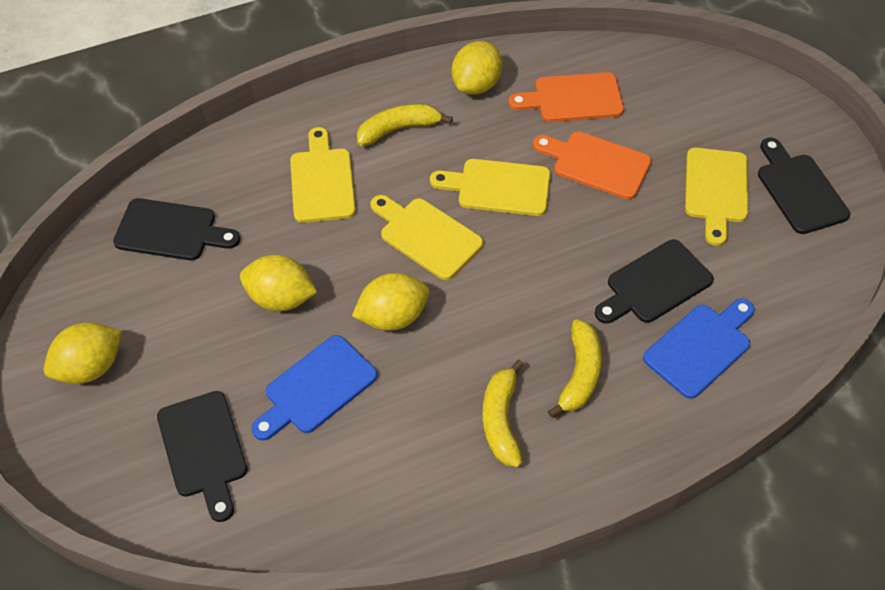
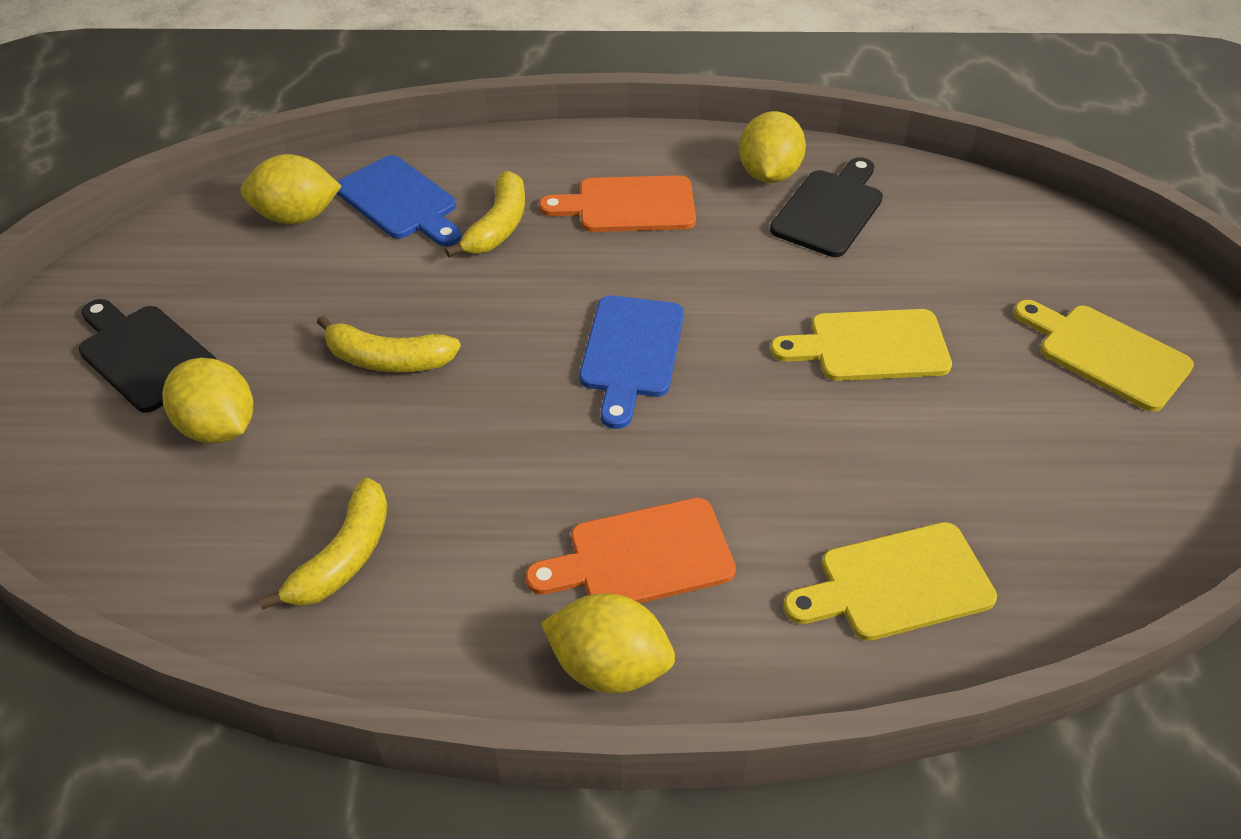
black cutting board: [113,198,240,261] [157,391,247,522] [595,240,714,324] [758,138,850,234] = 4 -> [79,299,217,413] [770,157,883,257] = 2
yellow cutting board: [290,127,356,223] [370,195,483,280] [430,159,550,216] [685,148,748,246] = 4 -> [770,309,952,381] [783,522,997,641] [1013,300,1194,412] = 3

